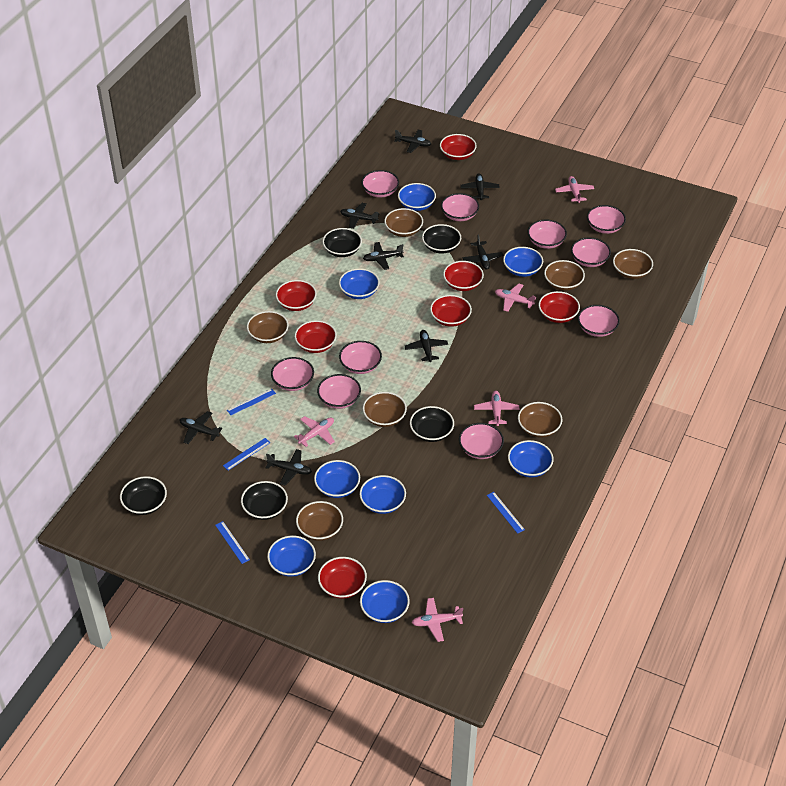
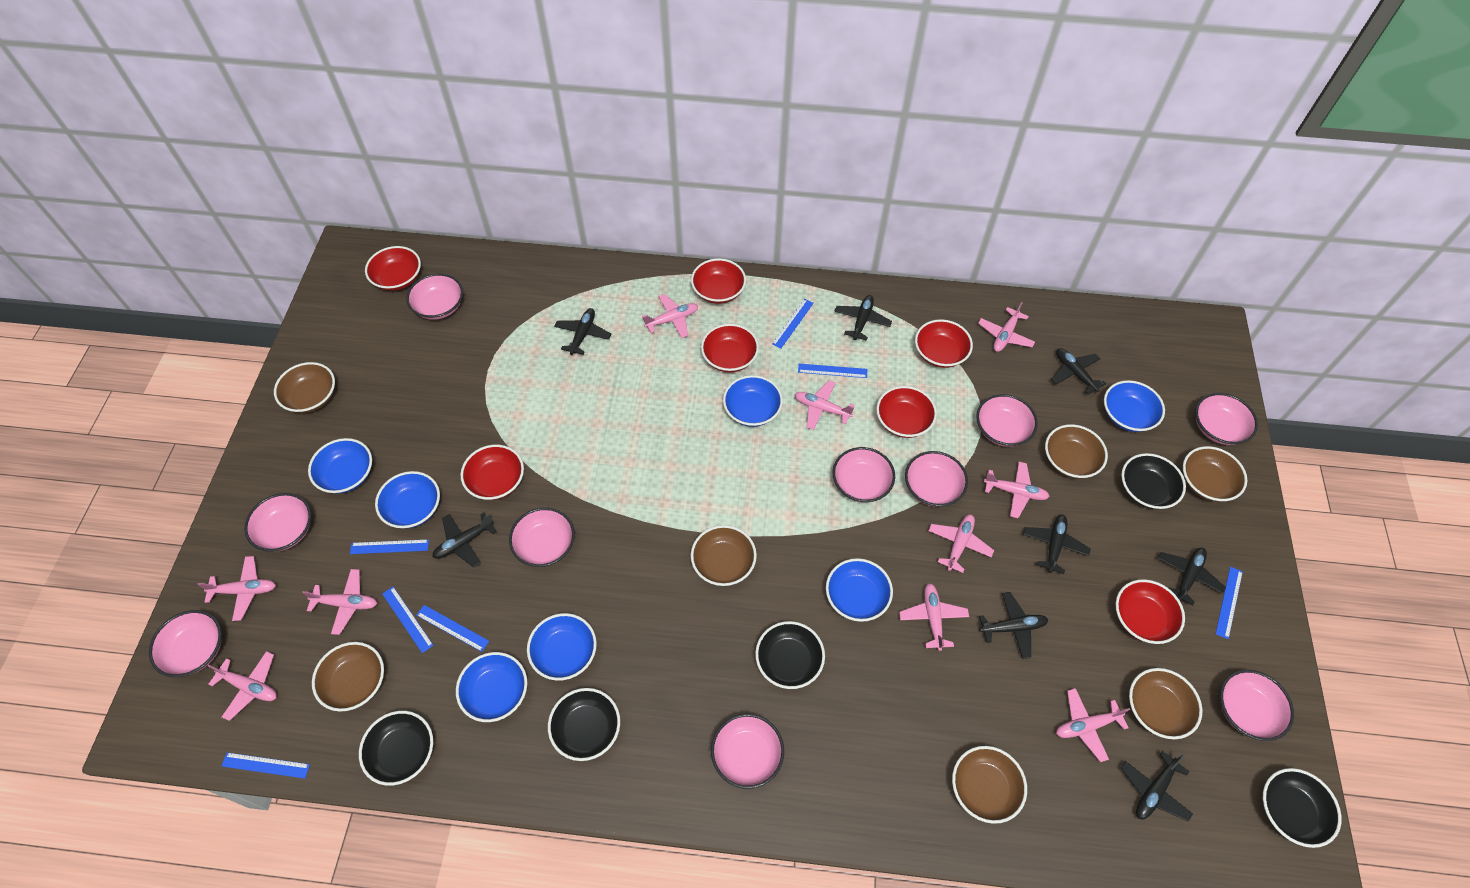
blue bowl: [267,536,316,577] [314,460,360,498] [339,268,380,299] [360,475,406,514] [360,580,410,623] [398,183,436,211] [503,247,543,277] [508,440,554,477] = 8 -> [308,438,372,494] [375,471,440,528] [456,652,527,722] [527,613,597,681] [723,375,783,427] [826,558,893,622] [1104,380,1165,432] = 7
blue ruler: [215,521,250,564] [223,438,270,470] [227,389,276,415] [487,492,525,534] = 4 -> [222,752,310,779] [350,539,429,554] [382,587,434,653] [416,605,489,652] [772,299,814,348] [798,364,867,378] [1216,567,1243,639] = 7
pink plane: [294,416,335,447] [412,598,463,642] [474,391,519,426] [495,284,536,312] [555,176,594,203] = 5 -> [197,556,276,621] [208,651,277,721] [302,569,377,635] [642,294,698,338] [794,381,854,430] [899,583,969,651] [928,515,994,573] [978,302,1035,352] [984,462,1050,518] [1056,688,1130,762] = 10

